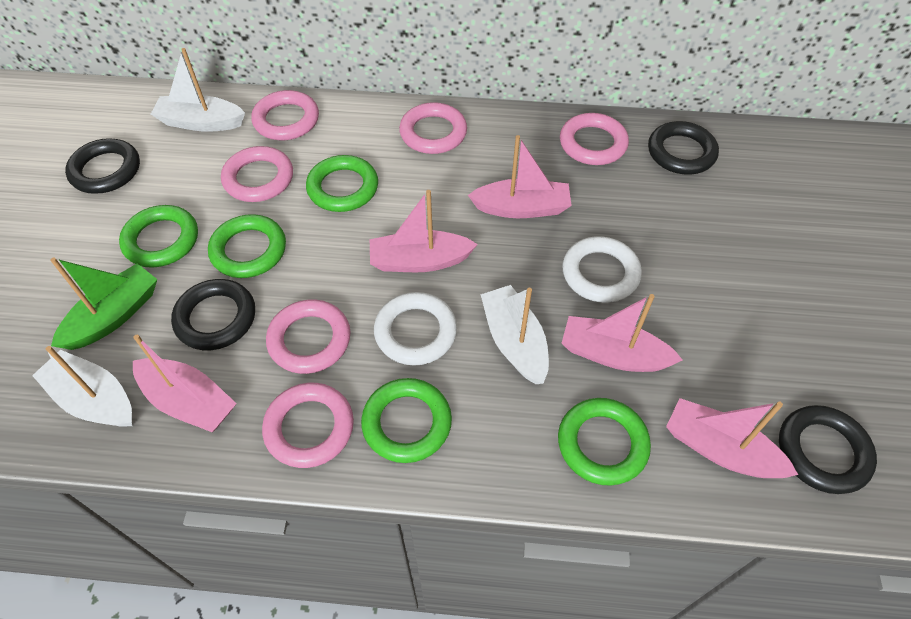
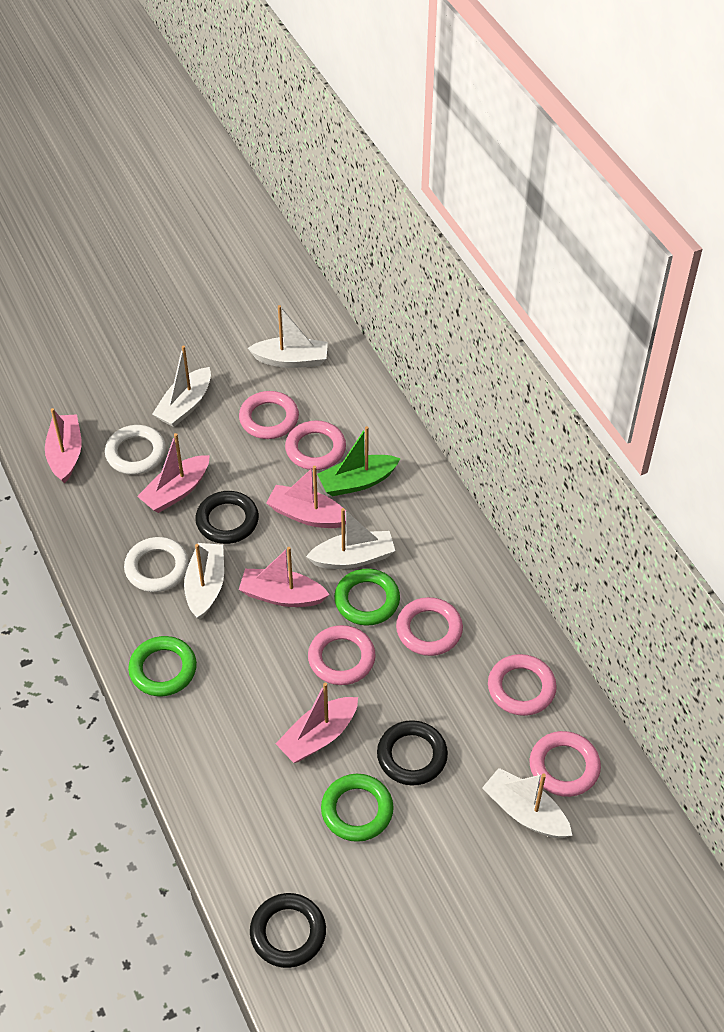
black ring: [65,138,140,194] [171,279,255,350] [648,121,719,175] [779,405,877,494] = 4 -> [195,491,259,544] [250,893,326,968] [377,720,448,786] = 3
green ring: [119,205,198,268] [208,214,286,278] [306,155,378,212] [361,378,452,463] [558,398,651,486] = 5 -> [128,636,197,696] [321,774,394,842] [334,569,400,626] = 3
white boat: [32,346,132,427] [151,48,245,132] [481,285,549,384] = 3 -> [152,345,211,427] [184,543,224,620] [248,305,328,368] [306,508,395,569] [482,768,573,838] = 5

